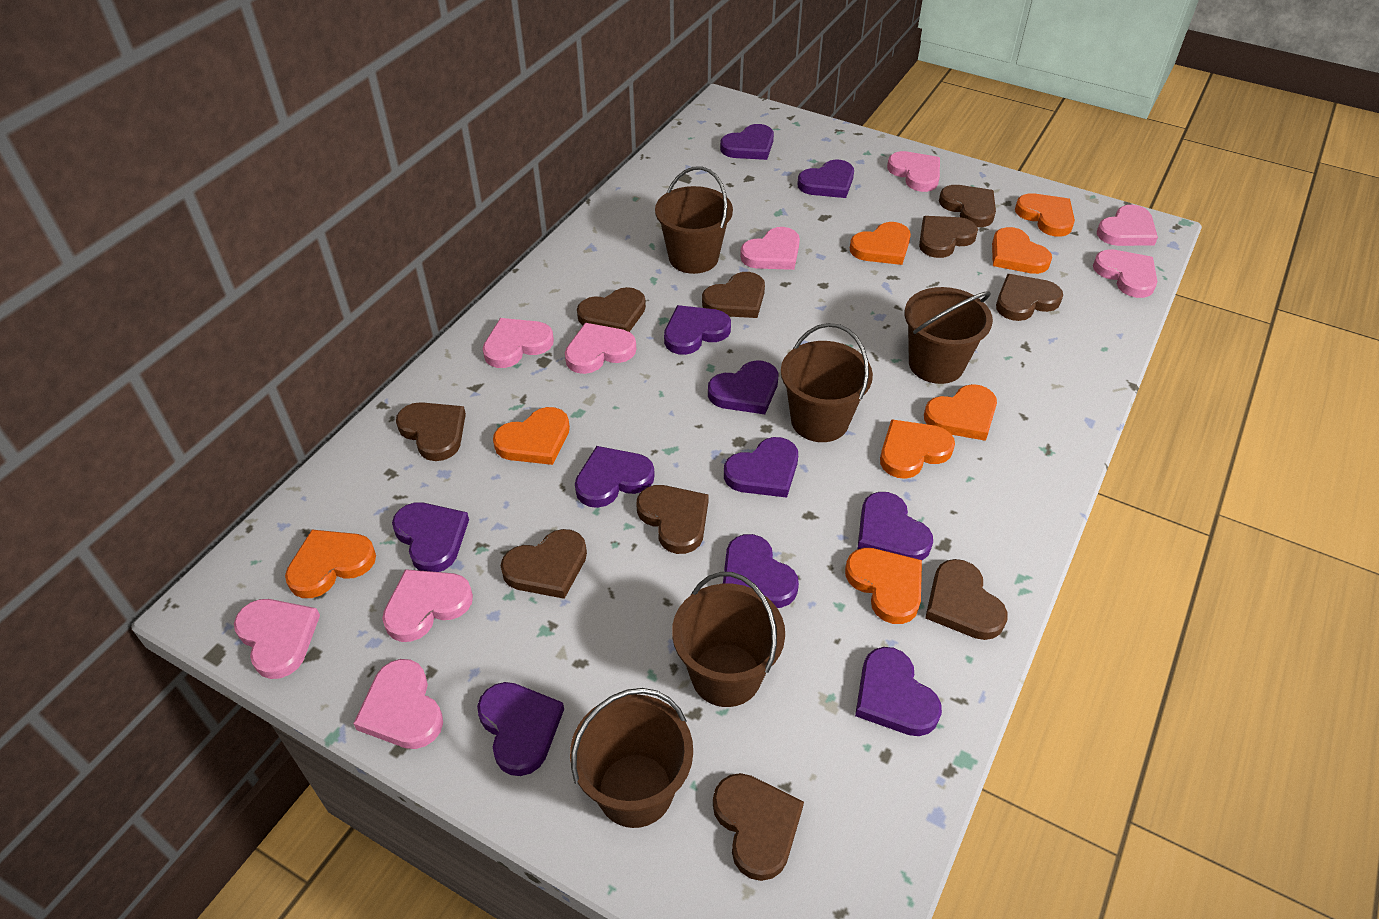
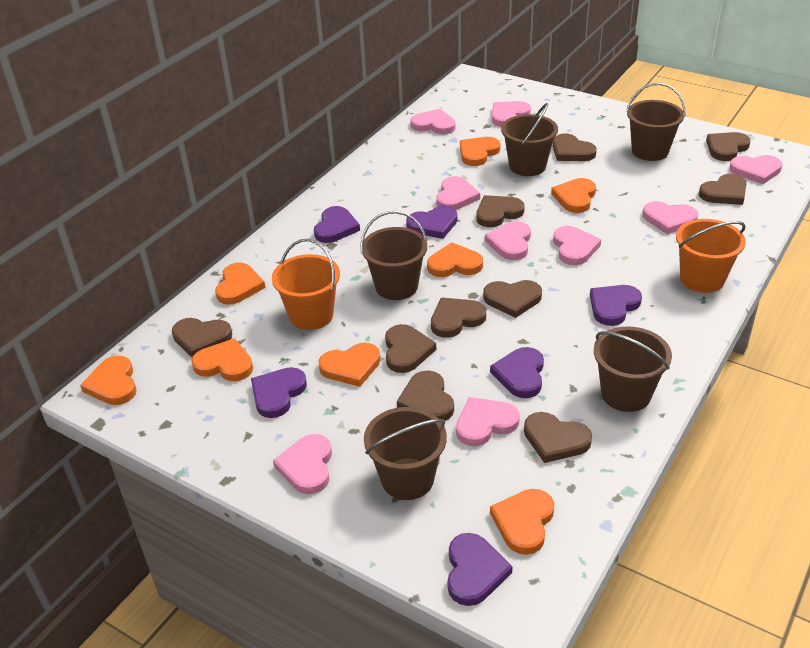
orange bucket: none = 0 -> [272,239,340,330] [676,219,746,293] = 2
purple heart: [392,502,469,572] [477,682,564,776] [575,446,655,508] [664,305,731,355] [708,360,778,414] [720,124,774,160] [723,534,799,608] [724,437,798,498] [797,160,854,198] [855,647,942,736] [857,492,933,560] = 11 -> [251,367,307,418] [314,206,360,243] [406,206,458,239] [447,533,513,606] [490,347,544,398] [590,285,642,326] = 6

